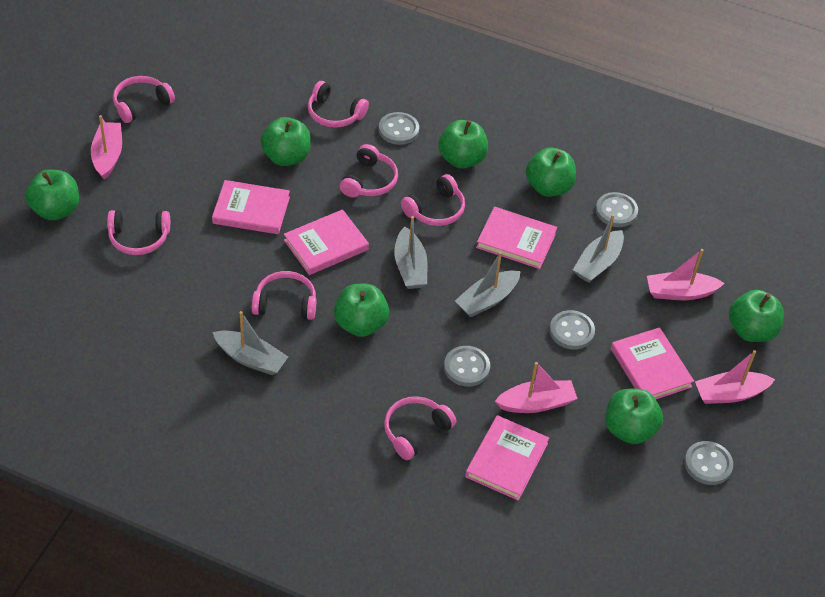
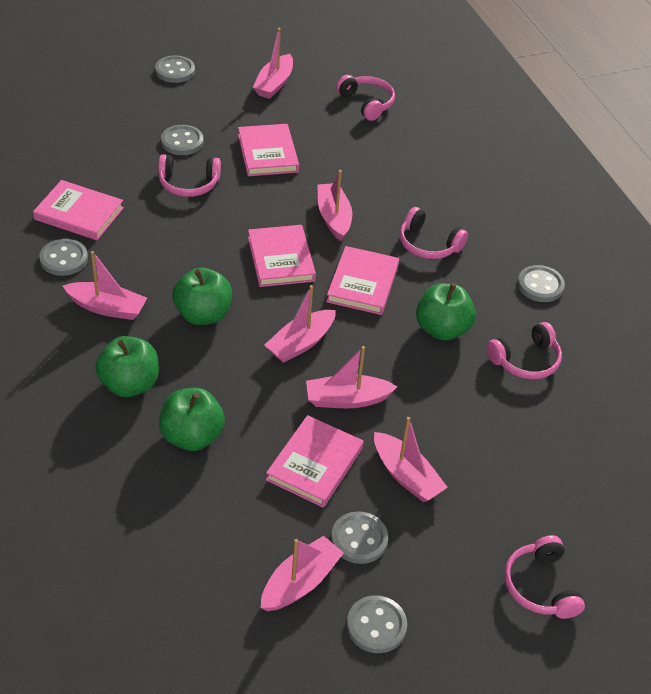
green apple: [25,169,79,220] [260,117,311,166] [334,284,389,337] [438,120,488,169] [526,147,576,197] [605,389,663,444] [729,290,784,342] = 7 -> [95,336,159,397] [159,388,225,451] [172,268,232,325] [416,283,476,341] = 4
grey boat: [212,311,288,375] [394,216,427,289] [455,252,520,317] [573,214,624,283] = 4 -> none = 0
grey button: [379,112,419,145] [444,346,490,387] [550,310,595,350] [596,192,638,227] [684,441,733,485] = 5 -> [39,239,88,276] [155,55,195,83] [161,125,204,155] [331,511,388,564] [347,595,407,653] [517,265,565,302] = 6
pink boat: [91,115,122,180] [495,362,578,413] [647,249,724,300] [695,350,775,404] = 4 -> [63,251,147,320] [253,28,293,99] [261,536,344,611] [264,285,336,363] [306,346,397,408] [317,170,352,241] [374,417,448,502] = 7
pink headphones: [107,210,170,255] [113,76,175,123] [252,271,316,320] [308,81,369,128] [340,144,398,197] [384,396,456,460] [401,174,465,226] = 7 -> [158,154,221,197] [336,75,395,121] [400,207,468,259] [487,322,562,379] [504,535,585,619] = 5

